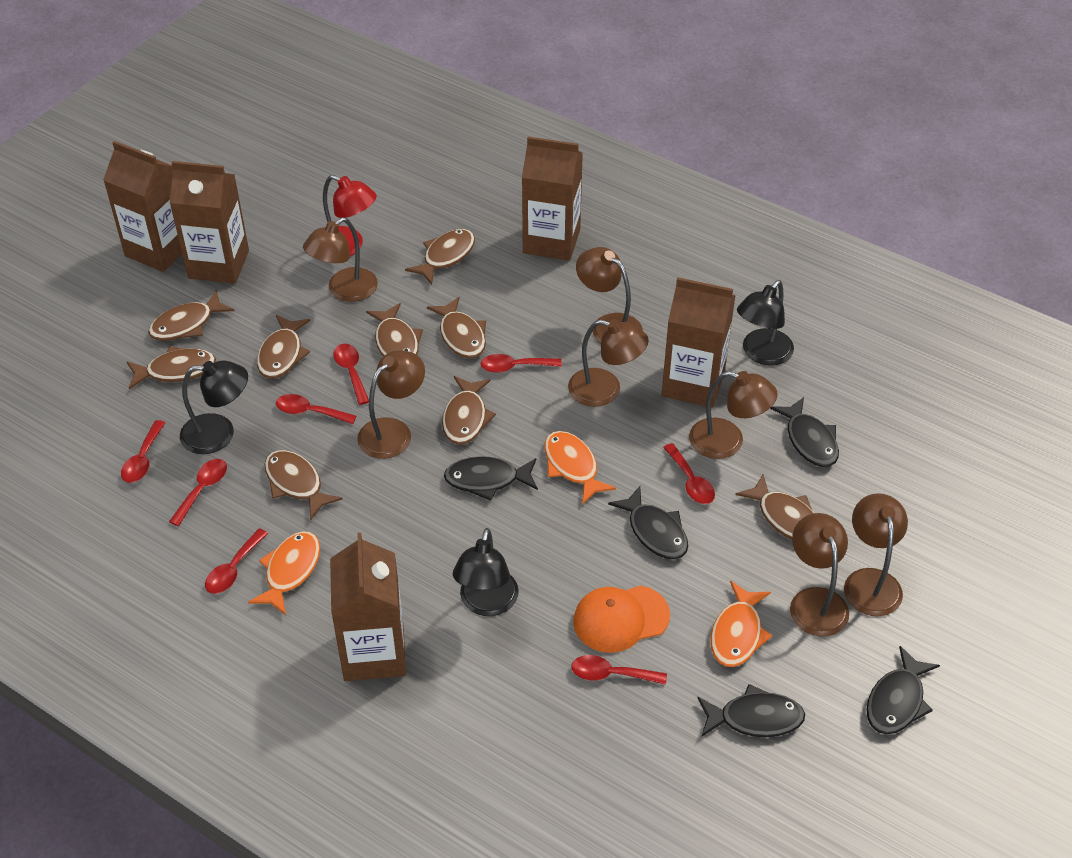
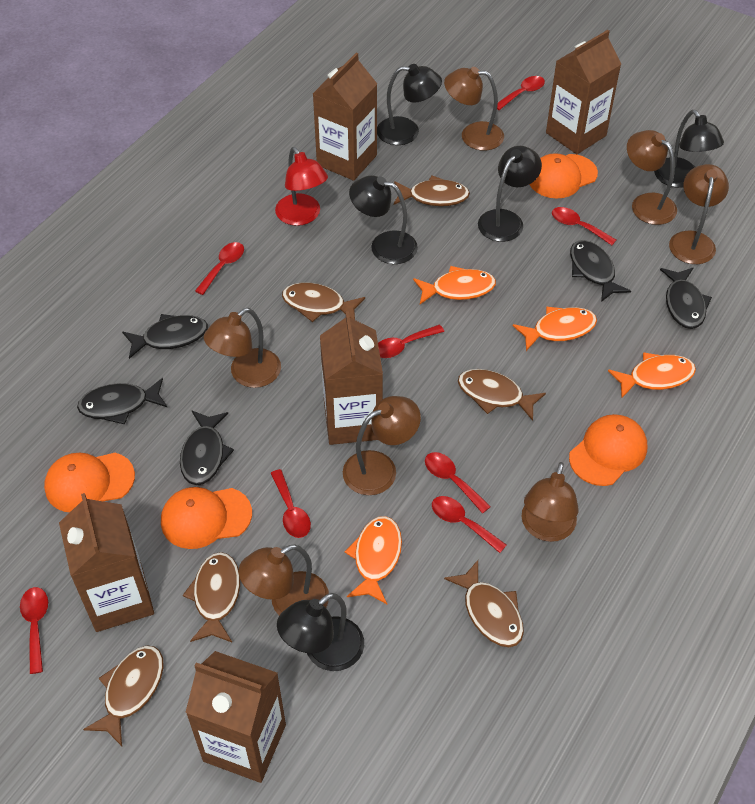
black lamp: [180,360,248,454] [453,528,519,616] [737,280,794,365] = 3 -> [277,593,364,671] [349,175,418,264] [377,64,442,145] [478,146,542,242] [654,110,724,188] = 5
brown fish: [127,346,216,389] [148,290,234,341] [257,315,311,379] [264,450,342,520] [366,303,423,356] [405,229,475,285] [427,297,486,359] [442,376,496,445] [736,474,814,540] = 9 -> [83,645,164,746] [183,552,240,642] [282,283,365,322] [394,175,470,206] [444,560,524,647] [458,369,546,421] = 6
orange cap: [573,586,670,653] = 1 -> [44,453,135,512] [161,487,252,549] [529,153,598,199] [569,414,647,486] = 4
orange fish: [248,531,320,615] [544,431,616,505] [711,581,772,667] = 3 -> [345,516,402,604] [413,266,496,304] [513,306,597,351] [608,352,696,398] = 4

